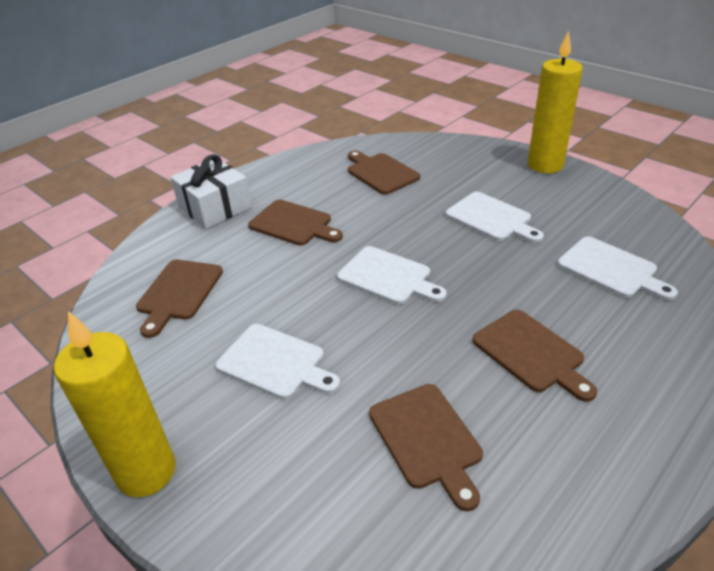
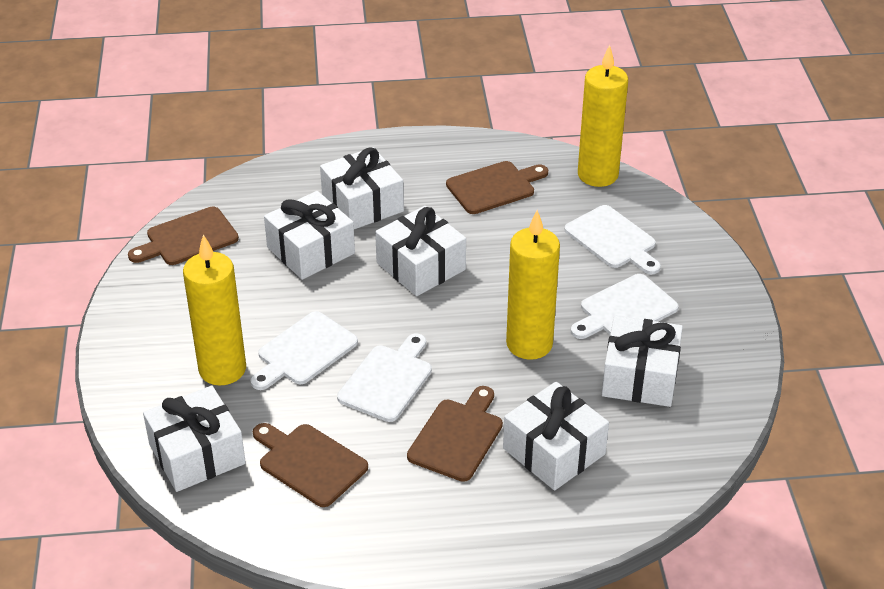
brown cutting board: [136,260,223,338] [248,200,343,246] [348,151,420,194] [369,384,483,511] [472,310,597,402] = 5 -> [128,207,239,265] [253,423,368,507] [407,386,503,482] [446,161,548,214] = 4
white gift: [170,154,252,229] = 1 -> [143,386,246,492] [264,191,355,280] [320,147,404,229] [375,206,466,296] [503,382,609,491] [602,316,683,407] = 6
yellow candle: [54,311,176,497] [528,31,583,173] = 2 -> [183,234,246,386] [506,210,560,360] [578,45,628,187] = 3

